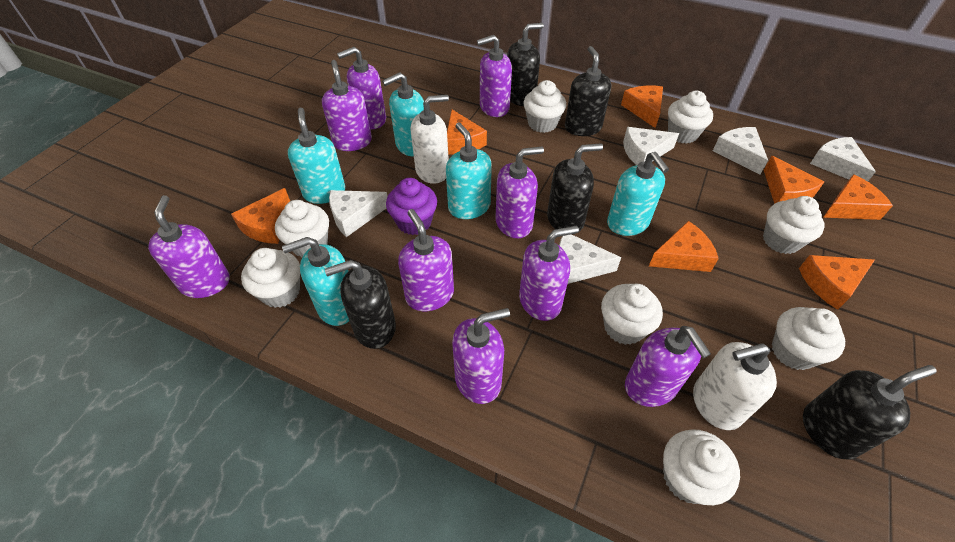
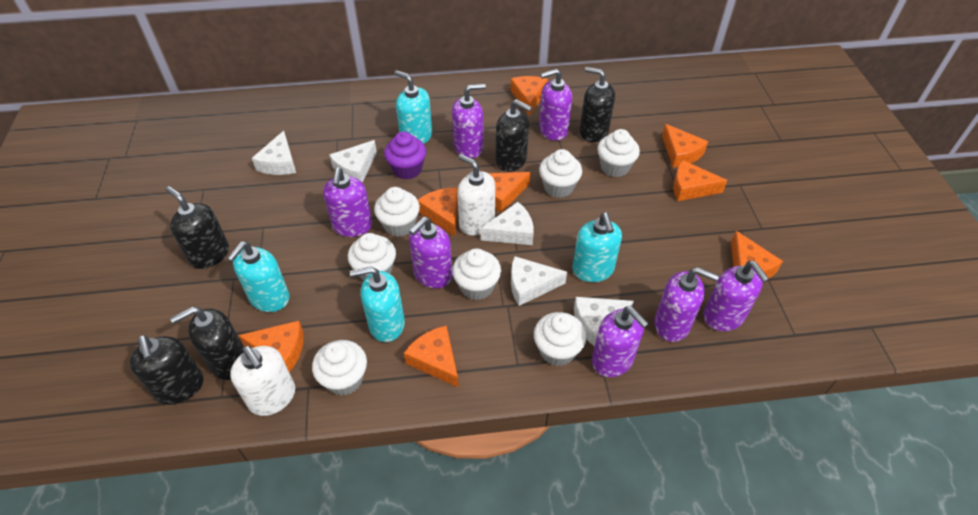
orange cheese: [231,188,290,244] [447,110,487,155] [621,86,663,128] [649,221,719,272] [764,156,824,204] [799,255,875,310] [823,174,893,220] = 7 -> [238,321,304,372] [404,325,459,388] [418,187,458,237] [489,172,531,213] [510,76,548,116] [662,124,708,167] [673,160,728,201] [731,231,783,278] = 8
purple soap dispenser: [148,195,230,298] [322,60,372,151] [337,47,386,129] [398,209,454,311] [452,308,510,404] [477,35,512,117] [495,146,544,238] [519,226,579,321] [625,326,711,407] = 9 -> [323,167,372,237] [409,217,453,288] [452,84,486,159] [539,69,572,141] [592,306,649,377] [654,267,719,342] [704,261,769,331] = 7
turquoise soap dispenser: [282,237,349,326] [288,108,345,204] [382,72,424,157] [446,122,492,219] [607,152,669,236] = 5 -> [227,242,290,312] [350,267,405,342] [394,70,432,144] [572,213,622,282] = 4
white cupcake: [241,248,300,308] [275,200,329,258] [524,80,566,133] [601,284,663,345] [663,429,740,505] [668,91,713,144] [763,196,825,254] [772,307,845,370] = 8 -> [312,340,367,396] [348,233,396,280] [374,187,420,237] [452,248,501,300] [534,312,587,366] [539,149,582,198] [597,129,640,177] = 7

